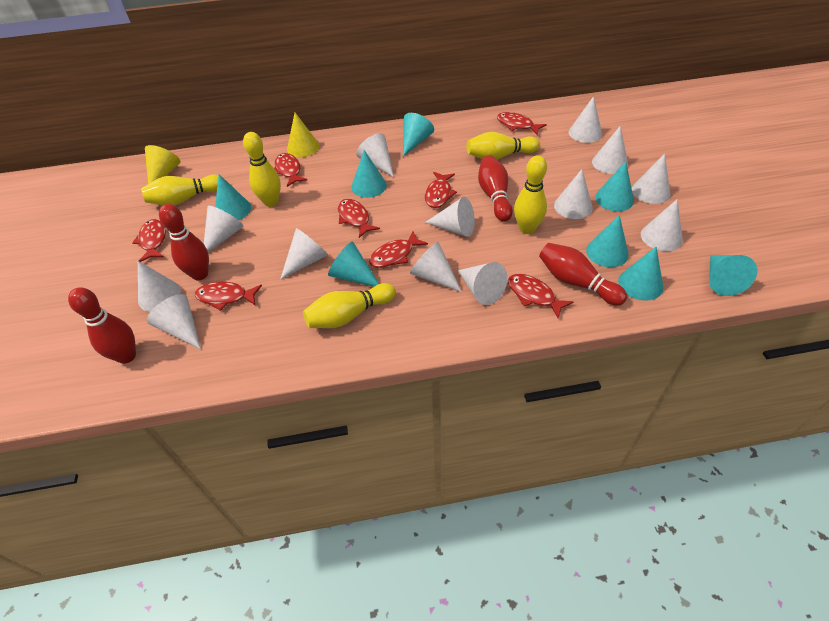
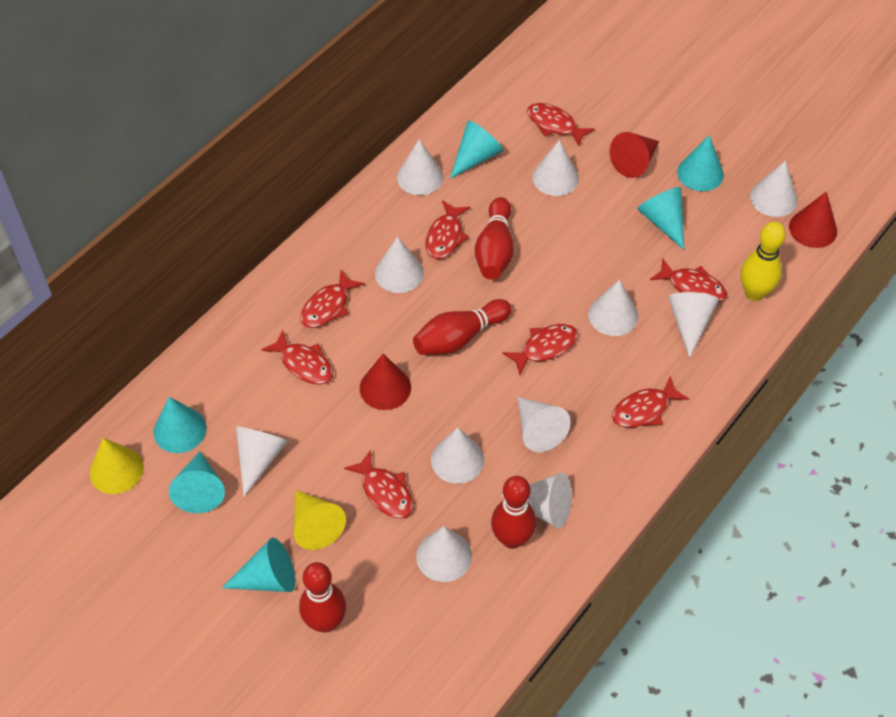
red cone: none = 0 -> [360,354,411,410] [610,132,659,178] [789,192,837,248] = 3
turquoise cone: [215,174,251,220] [328,242,379,287] [351,150,387,198] [403,113,434,157] [586,215,629,267] [595,161,634,211] [618,247,664,301] [709,255,757,296] = 8 -> [153,397,206,453] [169,452,225,513] [222,538,296,592] [450,121,503,179] [637,187,684,250] [677,135,724,191] = 6
white cone: [138,261,181,312] [147,294,201,349] [204,206,244,252] [280,228,328,280] [356,133,394,177] [410,242,462,292] [425,197,475,237] [458,262,507,305] [554,169,593,219] [569,96,602,143] [592,125,628,174] [632,154,670,204] [641,199,683,251] = 13 -> [236,427,288,497] [375,236,424,293] [397,139,443,195] [416,526,472,582] [431,427,484,484] [501,473,572,528] [518,397,571,452] [532,140,579,196] [588,280,638,336] [668,292,719,358] [750,161,798,217] = 11
yellow bowling pin: [141,174,219,205] [243,132,281,207] [303,283,396,328] [467,132,540,159] [514,155,547,234] = 5 -> [740,222,786,301] = 1

